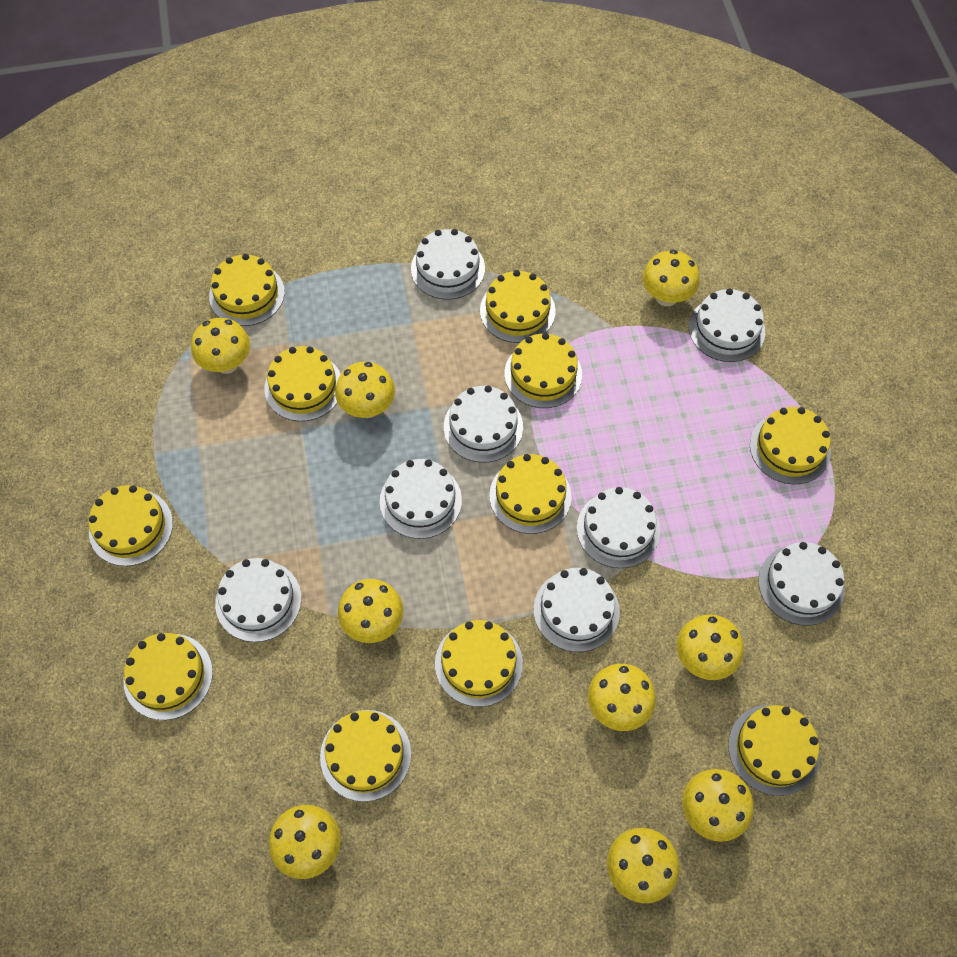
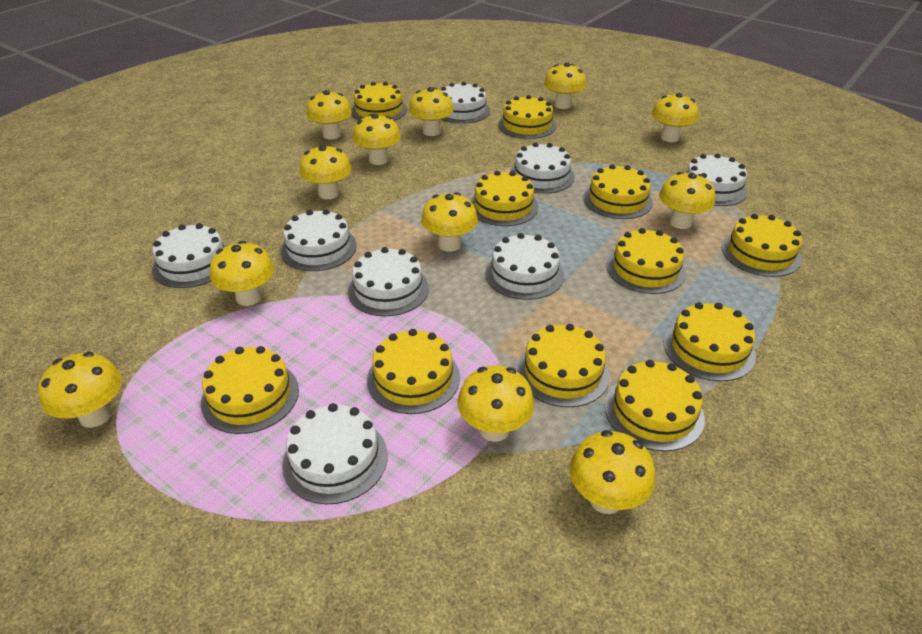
yellow mushroom: [191,318,250,374] [269,805,341,879] [335,362,395,418] [338,579,404,643] [588,664,656,731] [607,828,680,903] [643,250,700,306] [677,614,744,680] [682,769,753,842] = 9 -> [38,352,122,428] [210,241,274,306] [300,145,351,199] [306,90,352,139] [353,114,401,165] [409,87,454,136] [421,192,478,252] [457,365,534,442] [544,62,586,109] [570,430,655,514] [652,93,698,142] [659,172,715,229] = 12

